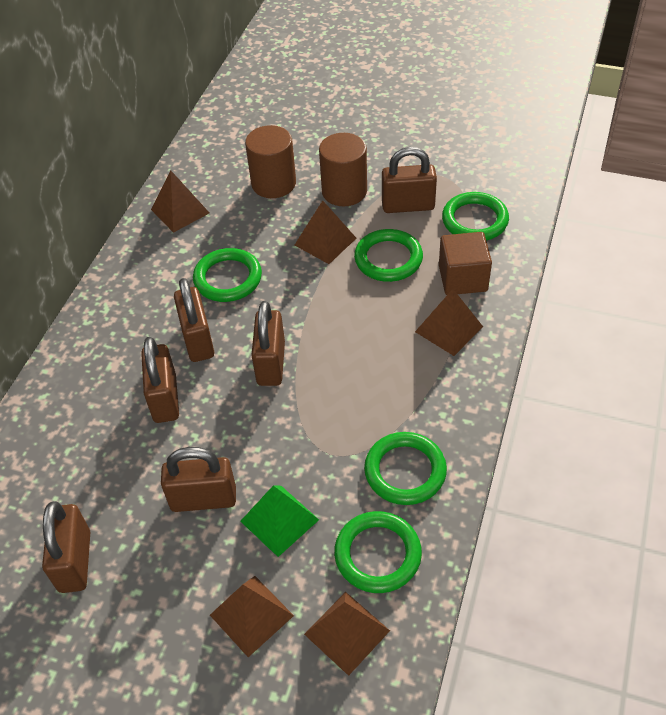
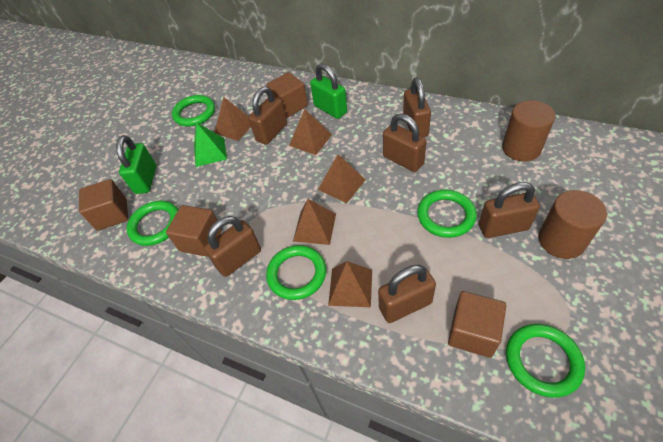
brown cube: [439,232,492,295] = 1 -> [79,179,128,231] [166,205,222,257] [266,72,308,118] [448,291,506,358] = 4
green padlock: none = 0 -> [116,135,156,194] [310,63,347,119] = 2

